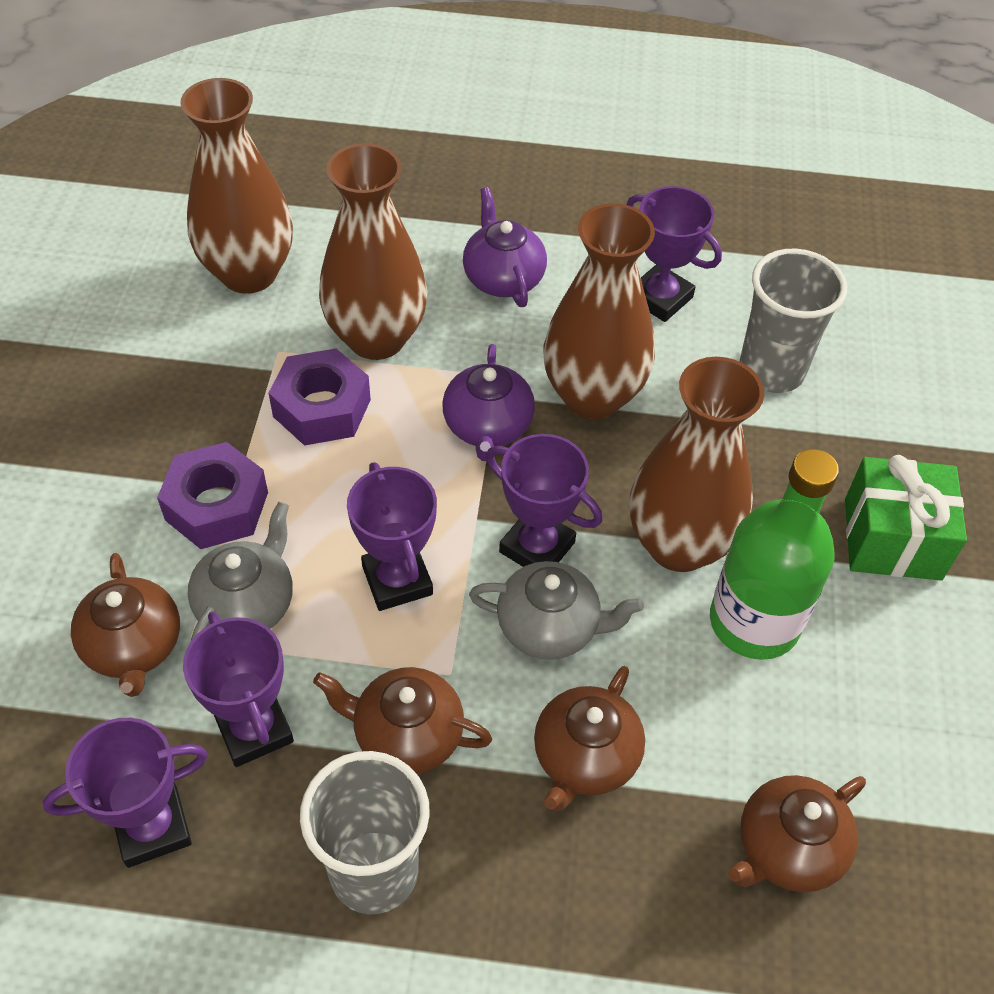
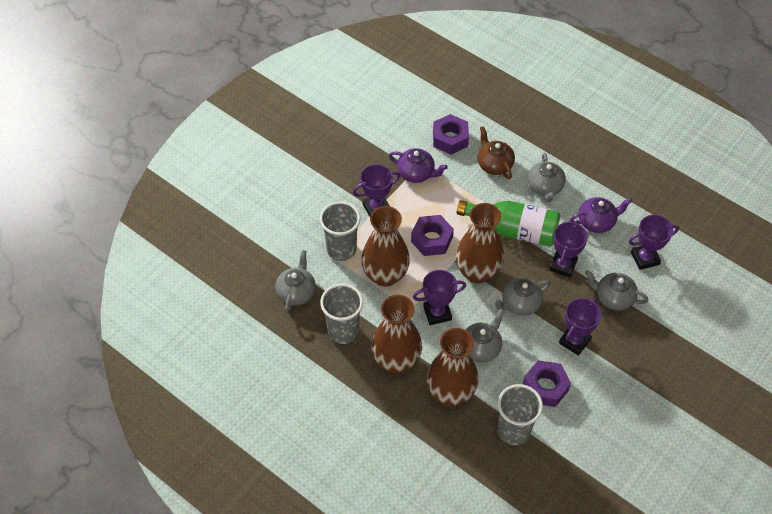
brown teapot: [71,553,180,697] [313,667,492,774] [534,666,645,811] [728,775,866,892] = 4 -> [478,126,515,179] = 1
green gift: [845,455,967,580] = 1 -> none = 0
grey cup: [300,751,430,914] [740,249,847,393] = 2 -> [320,201,361,261] [320,284,363,344] [497,384,543,445] = 3
grey teapot: [188,502,293,641] [469,561,644,660] = 2 -> [275,250,316,313] [465,309,504,362] [492,277,551,316] [528,153,566,202] [585,270,649,311] = 5
purple nut: [157,442,268,549] [269,348,371,446] = 2 -> [411,215,454,256] [433,114,469,154] [523,360,571,407] = 3

